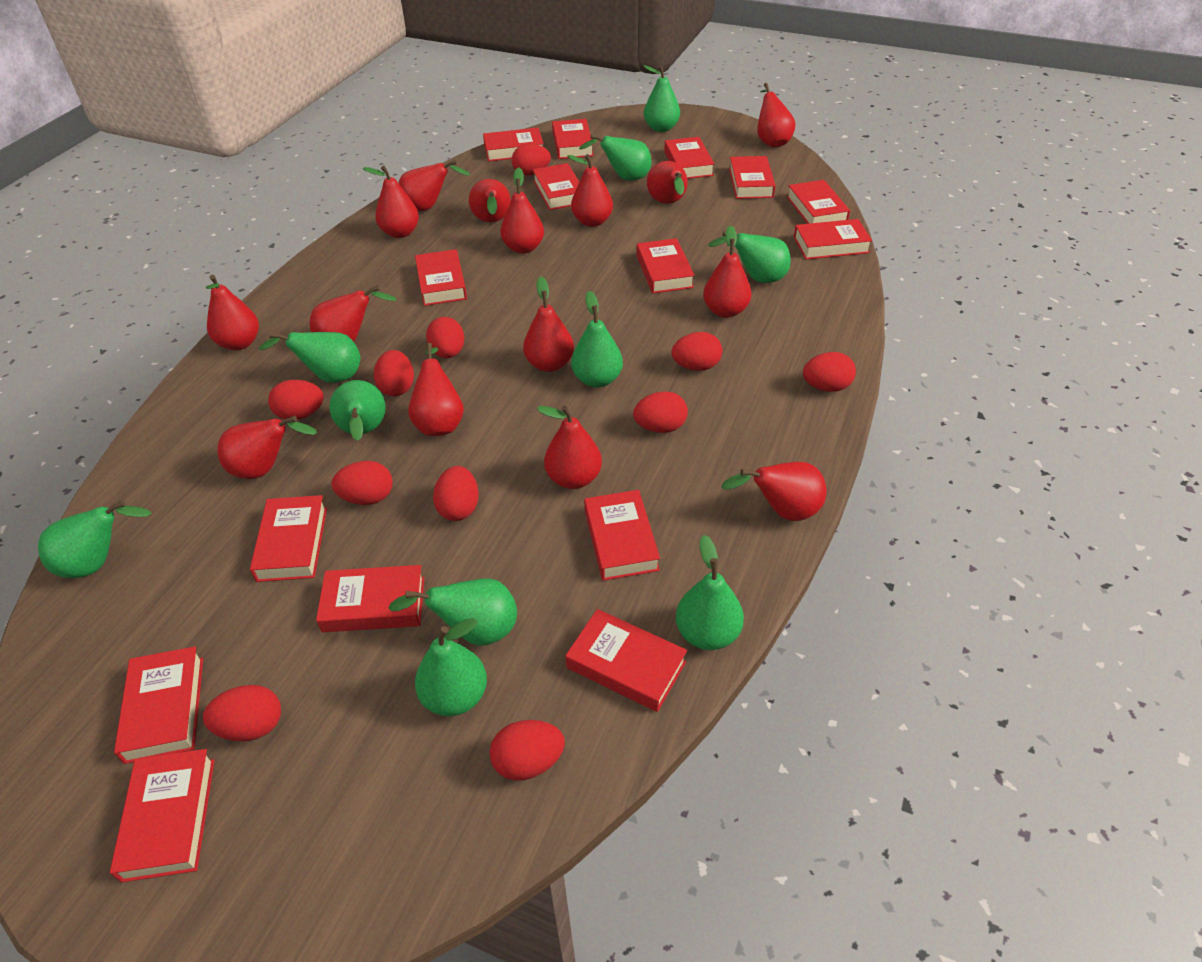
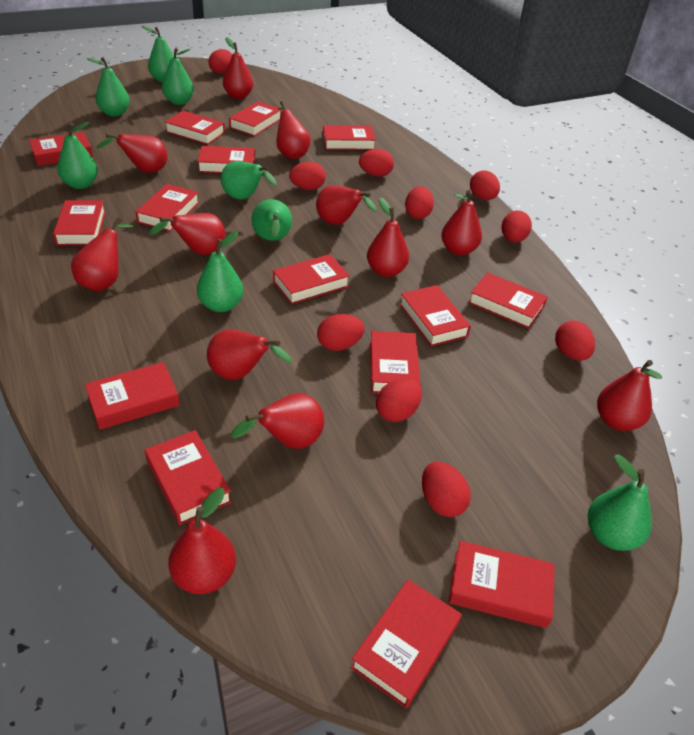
green pear: [38,500,152,578] [259,332,361,383] [329,380,386,441] [388,578,517,646] [415,618,487,716] [571,291,623,388] [579,134,651,181] [643,65,680,132] [676,535,744,650] [708,231,791,283] = 10 -> [57,122,98,189] [86,57,130,117] [142,26,174,82] [162,48,194,105] [197,231,243,312] [221,161,277,199] [252,199,292,241] [588,454,652,551] = 8
red egg: [203,685,281,742] [268,380,324,420] [331,461,393,505] [374,350,414,396] [426,317,465,358] [433,466,479,521] [490,720,565,781] [512,144,551,175] [633,391,688,433] [671,332,722,371] [803,352,856,392] = 11 -> [208,49,232,74] [289,162,326,190] [317,314,365,351] [359,149,394,177] [376,378,422,422] [405,186,434,219] [422,462,471,517] [470,170,500,200] [501,211,532,243] [555,321,595,361] = 10
red pear: [206,275,259,350] [218,416,317,479] [310,285,397,342] [363,166,419,238] [398,160,470,211] [408,343,464,436] [469,179,511,222] [500,167,544,254] [523,276,574,372] [537,406,602,489] [567,154,613,227] [647,161,688,204] [703,225,752,318] [721,462,827,521] [757,83,796,147] = 15 -> [71,217,133,292] [96,133,168,173] [149,213,226,255] [168,488,236,594] [207,329,292,380] [223,37,253,99] [231,393,324,449] [276,101,311,159] [316,185,377,225] [367,198,409,277] [441,190,482,256] [597,360,662,431] = 12

